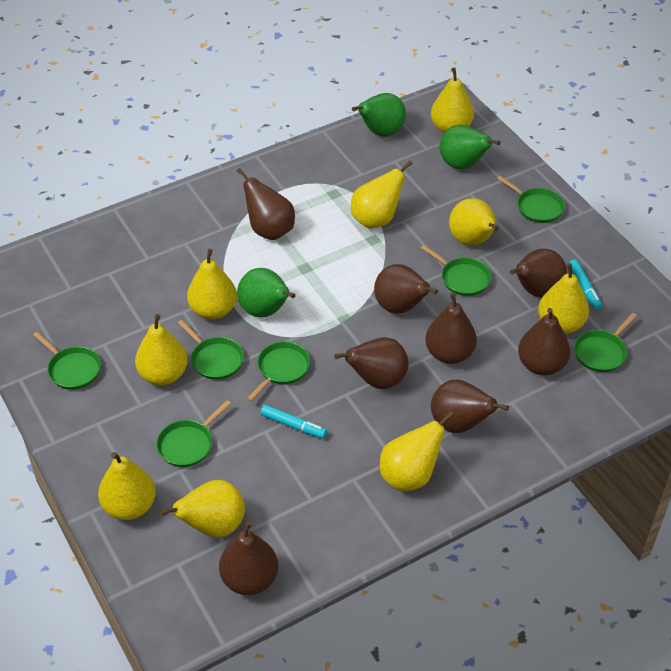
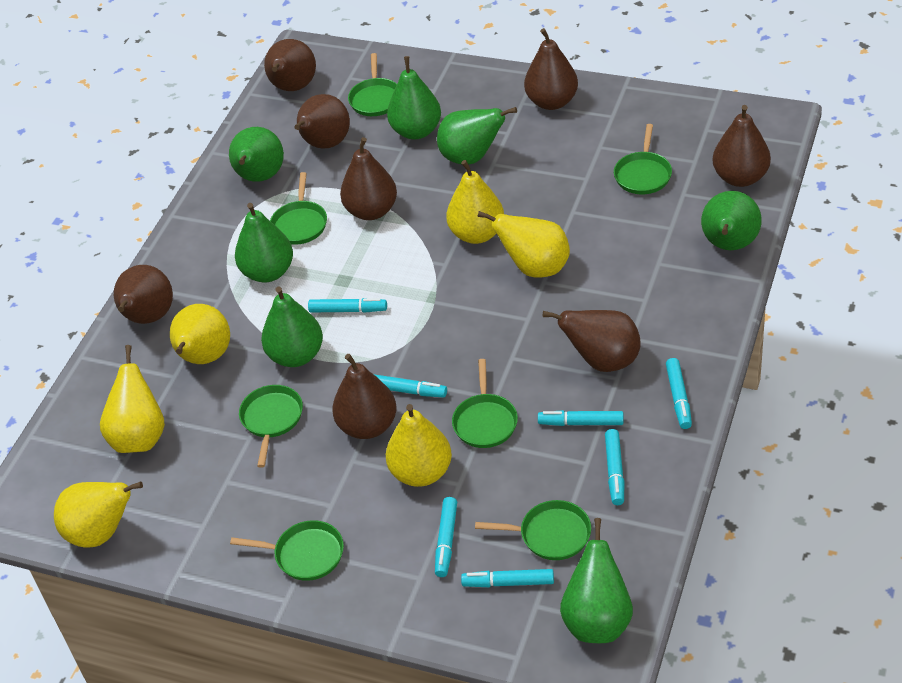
green pear: [237,268,296,317] [352,93,406,137] [440,125,501,170] = 3 -> [229,127,284,182] [235,203,293,282] [261,286,323,367] [387,56,441,139] [437,107,517,165] [560,518,633,643] [701,191,762,250] = 7
turquoise marker: [260,405,327,438] [569,259,602,310] = 2 -> [308,298,387,313] [374,374,447,398] [435,497,457,577] [461,569,554,587] [538,410,624,426] [605,429,624,505] [666,358,692,429] = 7
yellow pear: [98,452,156,520] [135,314,188,385] [160,480,245,538] [187,249,237,319] [351,160,413,229] [380,411,454,491] [431,67,474,133] [449,198,499,245] [538,263,589,334] = 9 -> [54,482,143,548] [100,345,165,453] [170,304,230,364] [386,404,452,487] [446,160,504,244] [477,211,570,278] = 6

